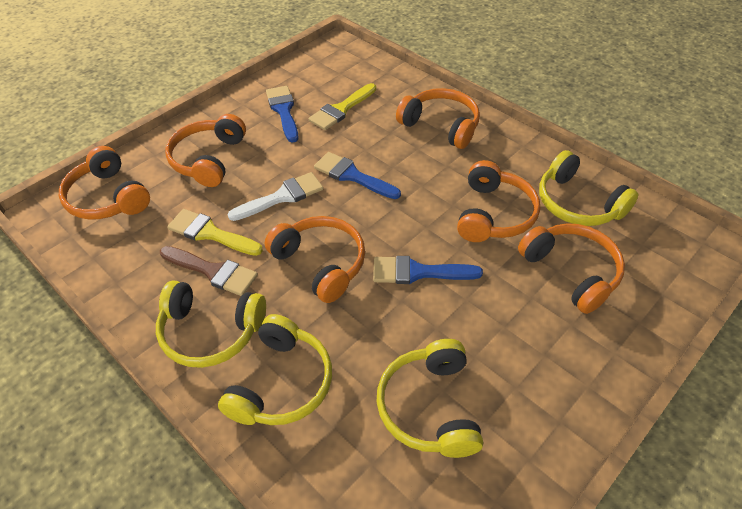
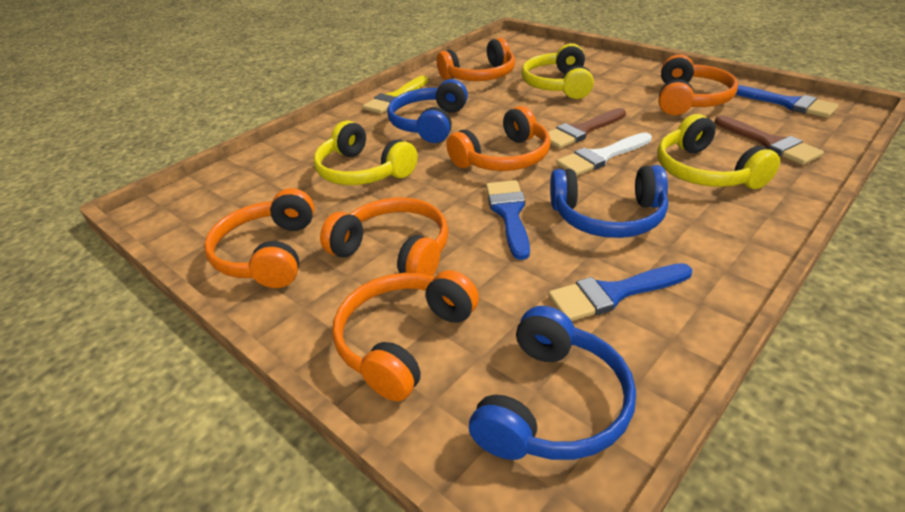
blue headphones: none = 0 -> [387,79,468,143] [469,306,636,460] [550,165,668,238] = 3
brown brush: [160,246,258,296] = 1 -> [548,108,626,149] [715,115,824,165] = 2
yellow brush: [167,209,263,256] [309,83,376,130] = 2 -> [363,75,428,114] = 1
yellow headphones: [156,281,266,368] [218,314,332,425] [377,339,483,458] [539,150,638,226] = 4 -> [314,121,418,185] [521,43,594,99] [657,114,780,189] = 3

